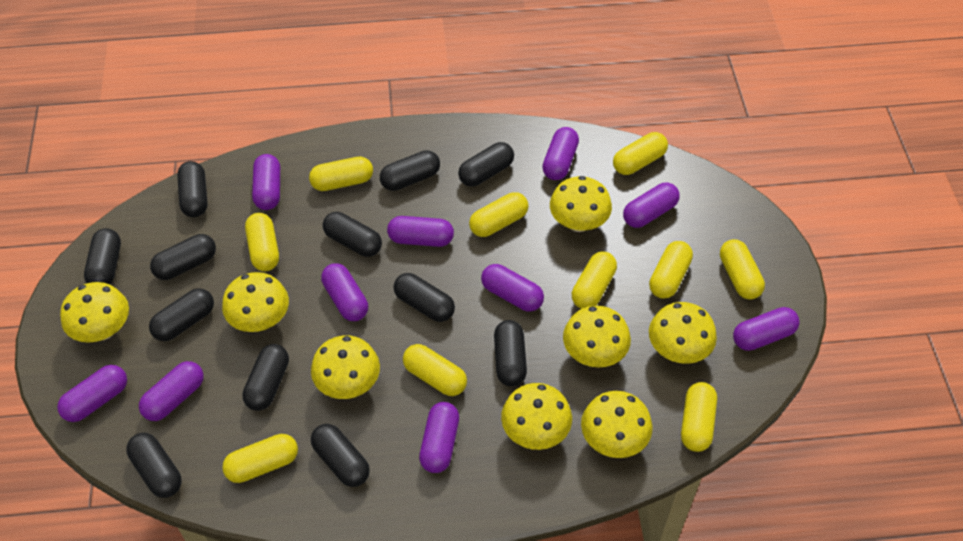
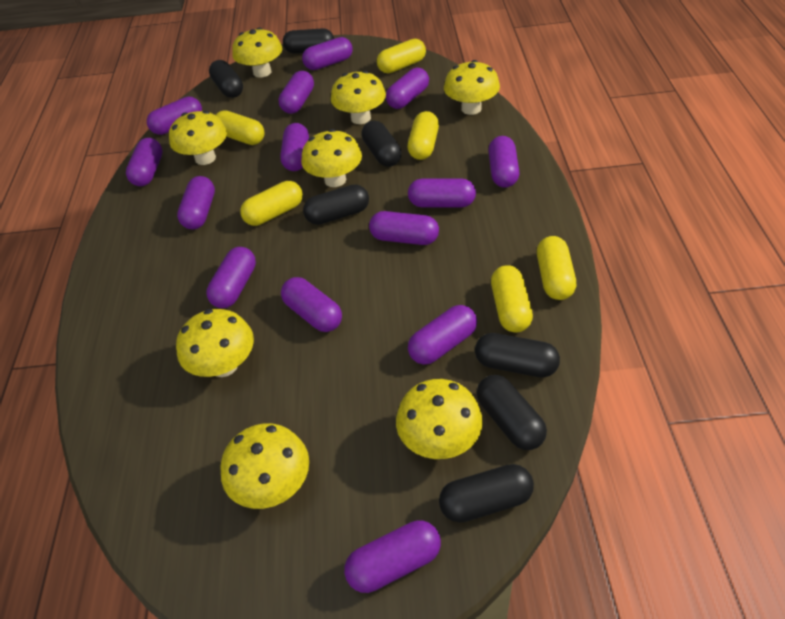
black capsule: [84,228,121,284] [126,433,182,498] [149,288,214,341] [150,234,216,280] [177,161,208,217] [242,344,289,411] [311,424,370,487] [323,212,382,257] [380,150,440,191] [394,273,455,322] [458,142,514,187] [494,320,527,386] = 12 -> [209,60,243,98] [283,28,334,53] [303,184,369,225] [361,120,402,167] [439,464,534,523] [475,333,560,377] [477,375,547,450] = 7
purple capsule: [57,365,127,422] [139,361,204,421] [252,154,280,210] [321,263,368,321] [387,216,454,247] [419,402,459,473] [481,264,544,312] [542,127,579,180] [623,183,680,228] [733,307,800,351] = 10 -> [126,138,163,186] [147,97,202,135] [177,176,215,229] [206,247,256,308] [279,71,314,114] [280,123,309,171] [281,277,342,332] [302,37,352,70] [344,520,441,593] [369,211,439,245] [386,68,429,109] [408,178,476,208] [408,305,477,364] [488,136,520,188] = 14
yellow capsule: [222,434,298,483] [245,213,279,271] [309,157,373,191] [403,344,467,396] [469,192,529,237] [572,252,617,309] [613,132,668,175] [649,241,693,299] [681,382,717,452] [720,239,765,300] = 10 -> [216,110,264,145] [240,181,303,226] [377,39,426,73] [408,111,439,160] [491,265,533,332] [537,236,576,300] = 6

